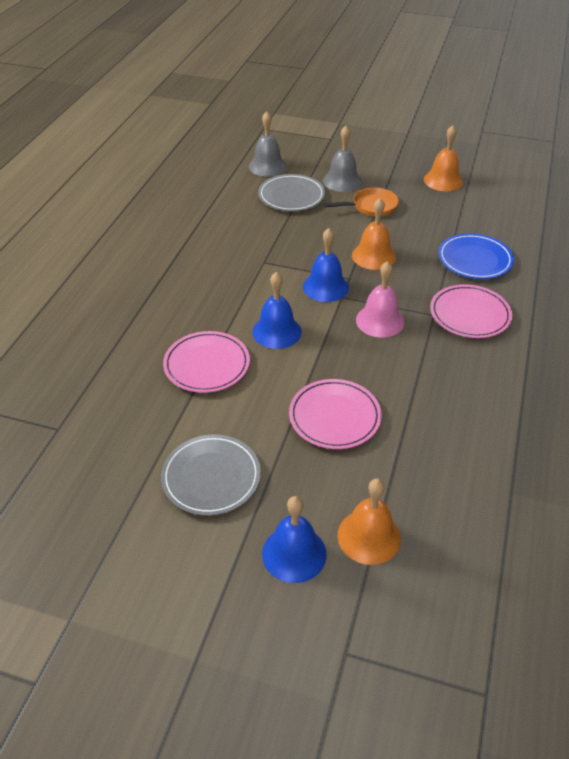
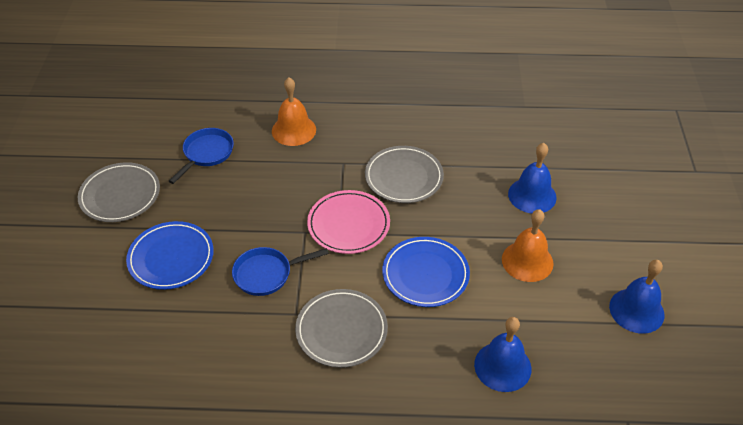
blue pan: none = 0 -> [169,128,234,184] [232,247,329,296] = 2
blue plate: [438,233,514,279] = 1 -> [126,221,214,290] [382,237,470,307] = 2
grey bell: [249,111,287,177] [323,126,362,192] = 2 -> none = 0
grey plate: [161,434,261,516] [258,174,325,211] = 2 -> [78,162,160,222] [295,289,388,368] [365,146,444,203] = 3
orange bell: [337,478,401,565] [352,198,396,270] [424,125,463,191] = 3 -> [272,77,316,146] [502,209,554,282] = 2
orange pan: [324,188,399,216] = 1 -> none = 0
pink bell: [356,261,405,338] = 1 -> none = 0
pink plate: [163,331,250,393] [289,379,382,449] [430,284,512,338] = 3 -> [307,190,390,254] = 1

